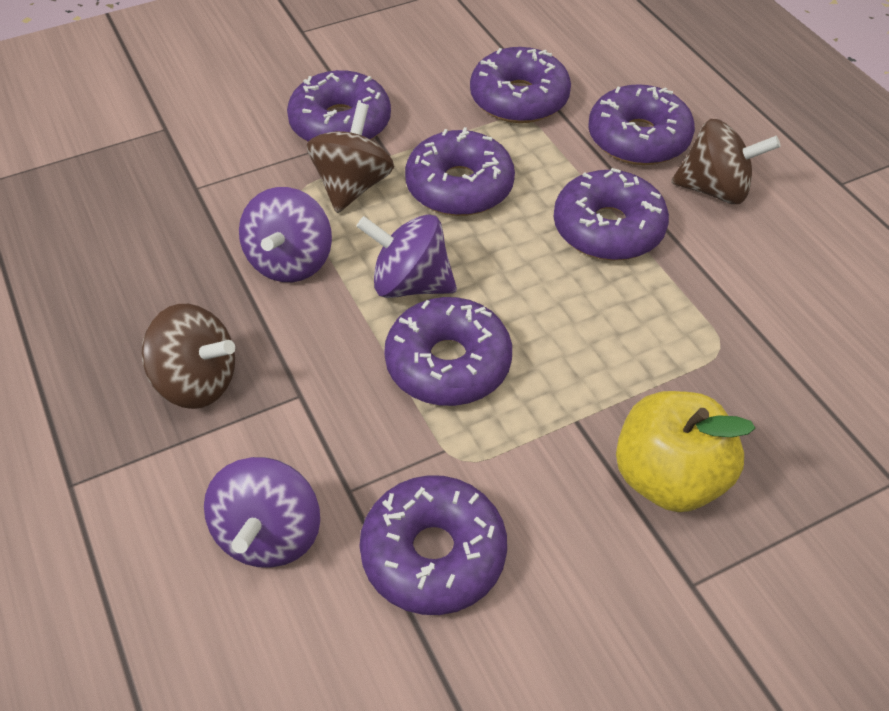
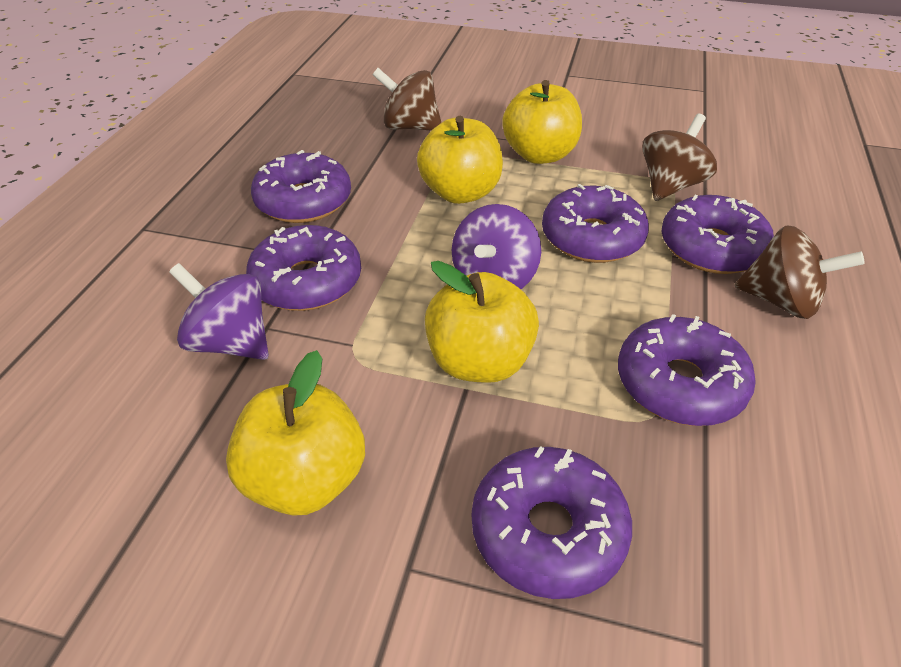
purple donut: [287,70,391,142] [359,475,507,615] [384,297,512,406] [405,127,515,216] [470,47,571,123] [554,168,669,261] [588,84,695,165] = 7 -> [246,225,361,311] [251,150,351,223] [472,446,632,599] [542,184,649,263] [618,314,756,426] [661,195,774,274] = 6
purple spinning top: [204,457,320,568] [239,187,332,282] [356,214,457,298] = 3 -> [169,263,269,360] [452,204,541,289] = 2
yellow apple: [616,391,756,512] = 1 -> [226,350,365,516] [417,116,503,204] [425,261,539,383] [502,80,582,164] = 4

